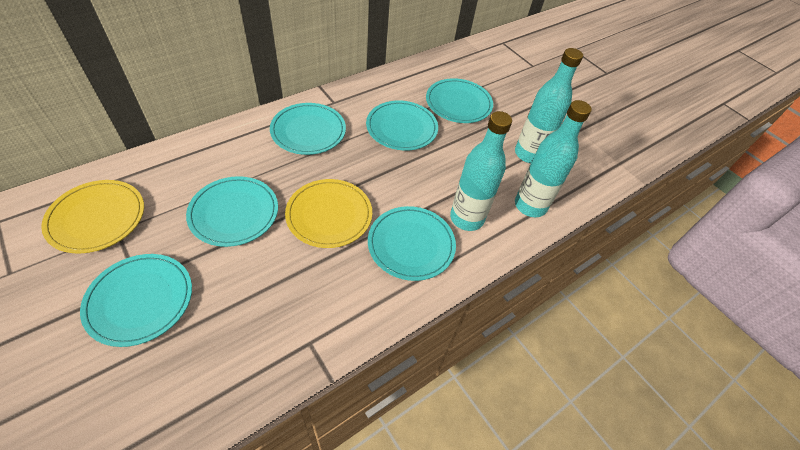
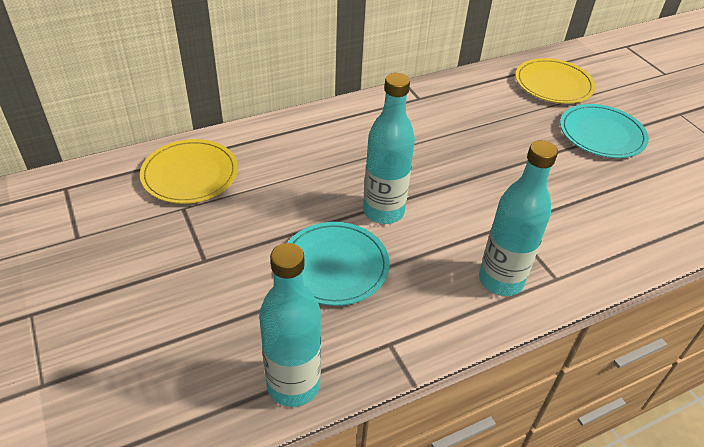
turquoise plate: [80,254,192,347] [186,176,278,247] [270,103,346,155] [366,101,438,151] [368,206,456,281] [426,78,493,123] = 6 -> [287,222,390,306] [560,104,649,158] = 2

